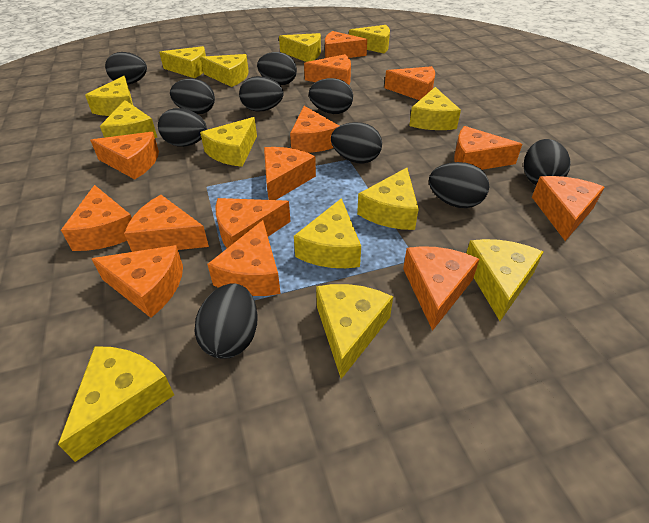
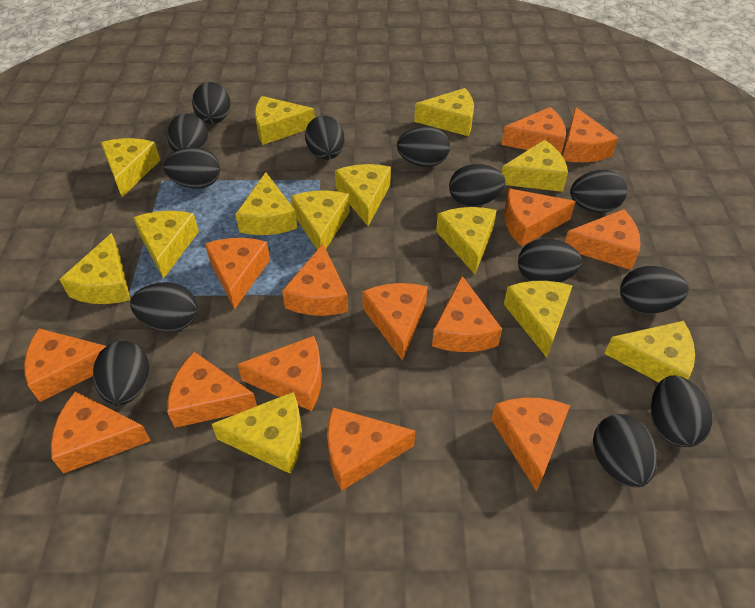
black egg: [105,52,147,84] [158,108,207,147] [170,79,215,114] [194,283,258,359] [239,76,283,112] [257,52,297,85] [309,78,353,114] [331,122,382,163] [429,162,489,208] [524,139,571,185] = 10 -> [93,341,149,406] [130,282,198,332] [163,147,220,189] [167,113,208,152] [192,82,230,124] [305,116,345,160] [397,126,450,167] [449,164,505,207] [518,238,582,282] [570,170,627,213] [593,414,657,487] [620,266,689,314] [651,375,713,447] = 13

